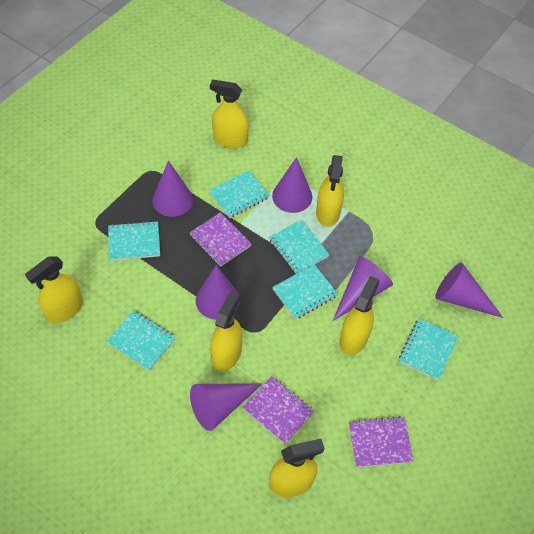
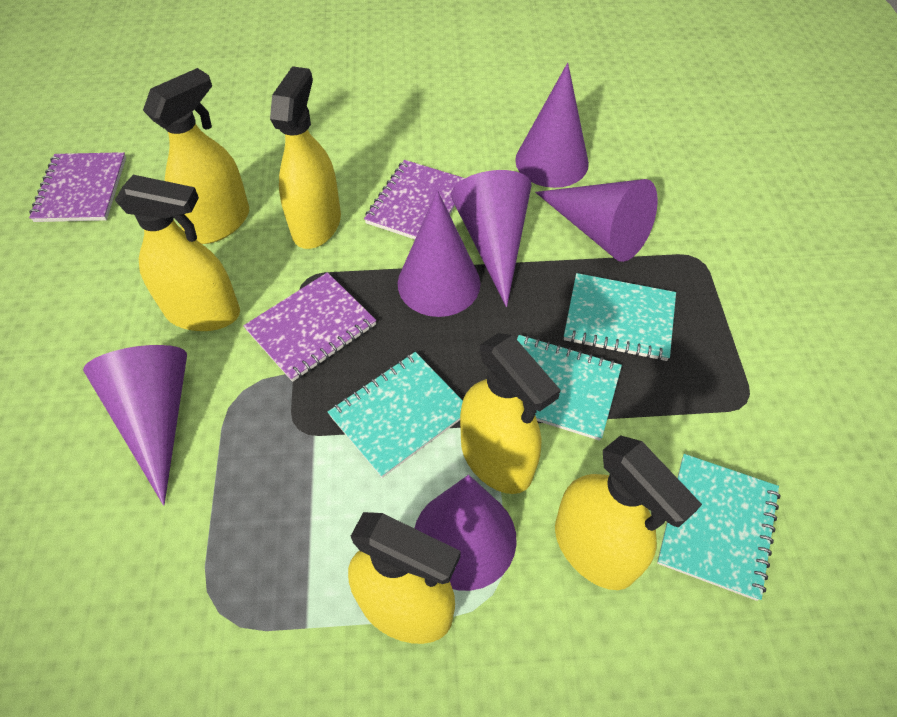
turquoise notebook: [106,310,176,371] [108,221,160,261] [209,170,270,218] [269,220,330,274] [272,264,338,319] [399,318,458,380] = 6 -> [328,352,463,478] [517,335,622,441] [564,273,676,361] [657,454,780,601] = 4

